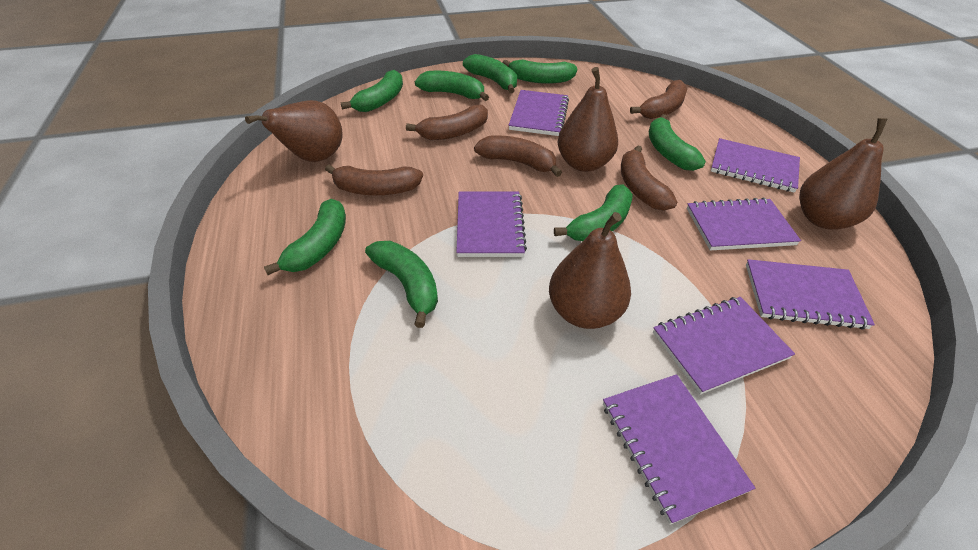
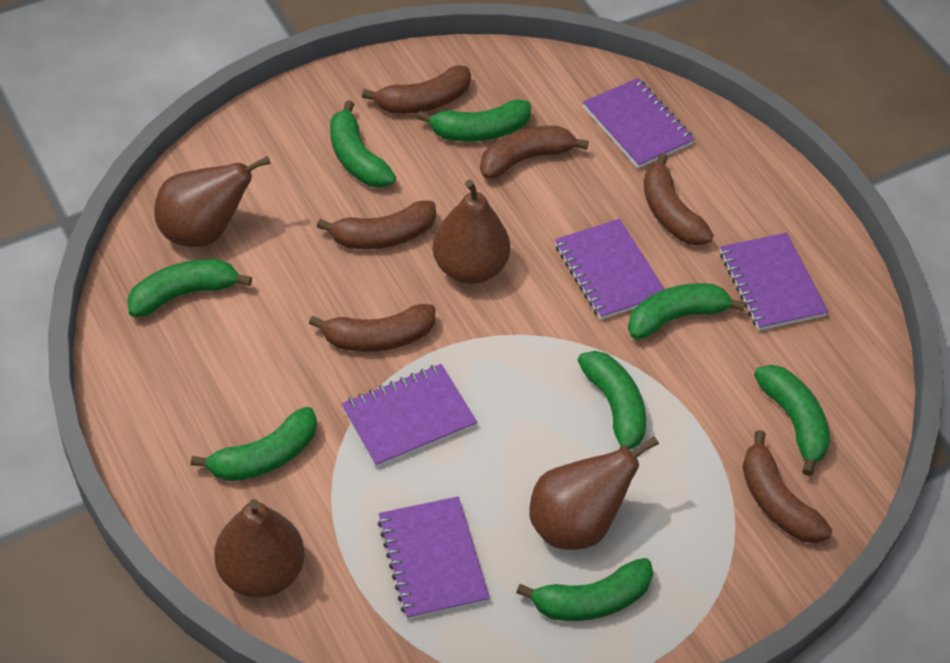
brown banana: [325,165,423,195] [406,105,488,140] [474,135,562,177] [621,145,677,211] [630,80,687,119] = 5 -> [309,304,436,352] [317,200,436,249] [362,65,471,114] [480,126,589,179] [644,153,714,246] [742,430,832,543] = 6
purple notebook: [456,191,527,257] [509,90,569,136] [603,374,755,524] [653,297,795,395] [687,198,801,251] [711,138,800,193] [746,259,875,330] = 7 -> [342,364,477,468] [378,496,490,620] [555,219,664,320] [583,78,695,168] [720,233,828,331] = 5

